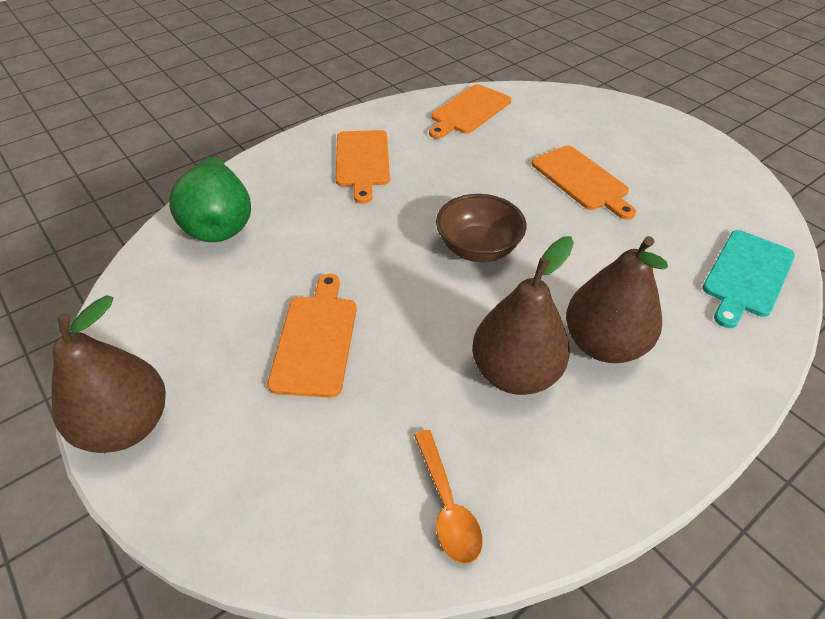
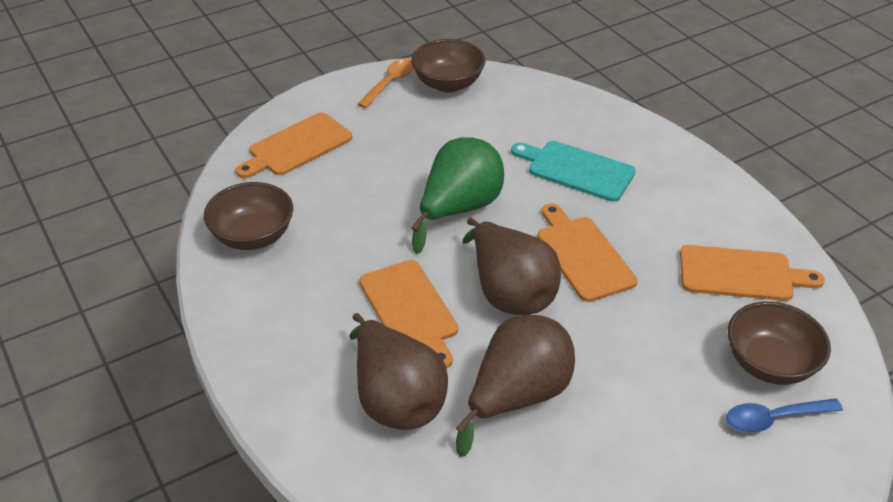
blue spoon: none = 0 -> [726,398,843,433] = 1
brown bowl: [436,194,526,262] = 1 -> [204,182,293,250] [411,39,485,92] [728,302,831,385] = 3

